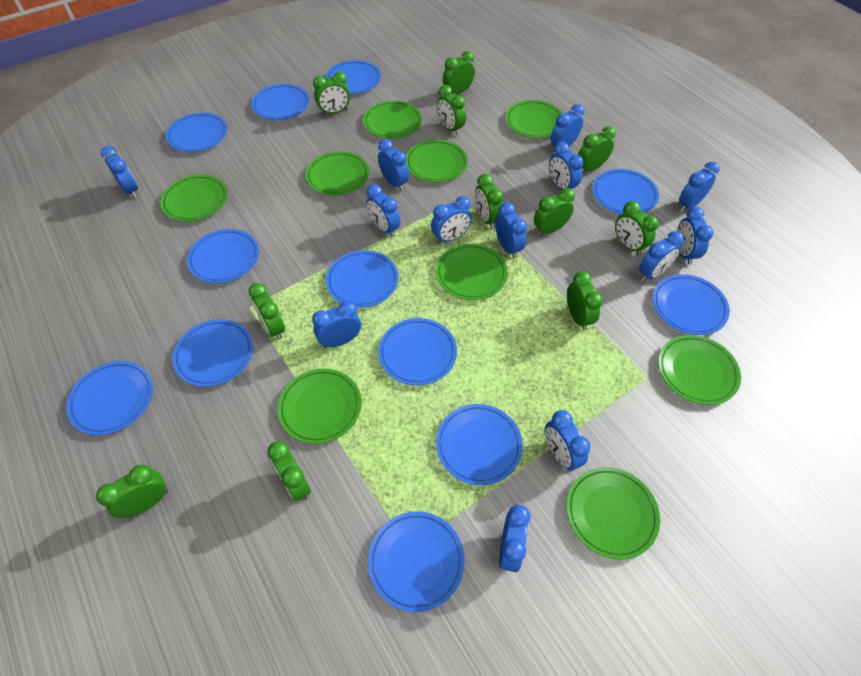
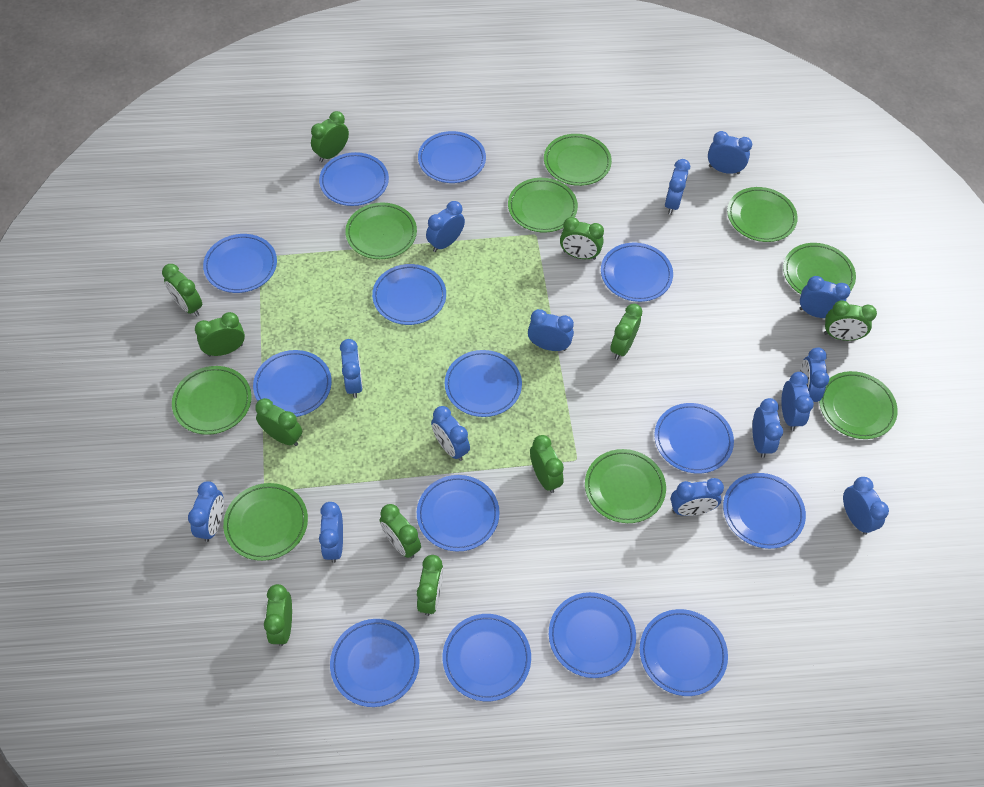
blue clock: [101,146,138,198] [312,301,361,348] [366,184,400,237] [378,139,409,191] [431,196,472,244] [495,202,527,258] [499,505,531,572] [545,410,591,471] [549,142,584,190] [551,104,584,153] [639,231,684,281] [677,207,713,265] [679,162,720,212] = 13 -> [188,481,224,542] [319,502,343,563] [340,339,363,398] [426,201,465,252] [431,406,470,461] [528,309,574,351] [665,159,690,215] [671,478,724,516] [708,131,752,174] [752,398,783,458] [781,372,814,431] [800,276,851,318] [800,348,829,402] [843,477,889,535] = 14
blue plate: [66,361,153,435] [166,113,227,152] [173,319,253,387] [187,229,259,283] [252,84,310,120] [326,60,381,94] [326,250,398,308] [368,511,465,612] [378,318,457,385] [436,404,523,485] [593,169,659,214] [653,274,730,335] = 12 -> [203,234,277,293] [253,350,332,417] [319,152,389,206] [330,619,420,707] [372,264,446,325] [417,475,500,552] [418,131,486,183] [443,614,531,701] [445,350,522,417] [549,592,636,678] [601,243,673,302] [640,609,728,696] [654,403,734,474] [723,473,806,549] = 14

